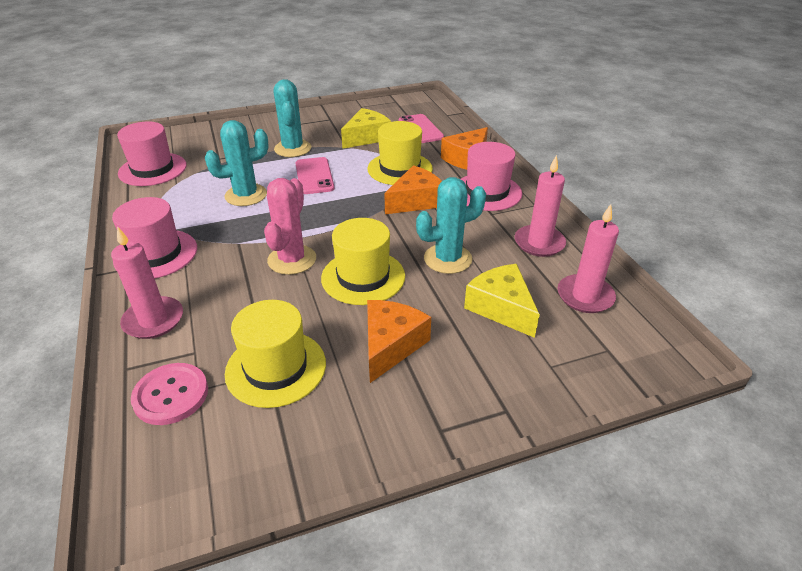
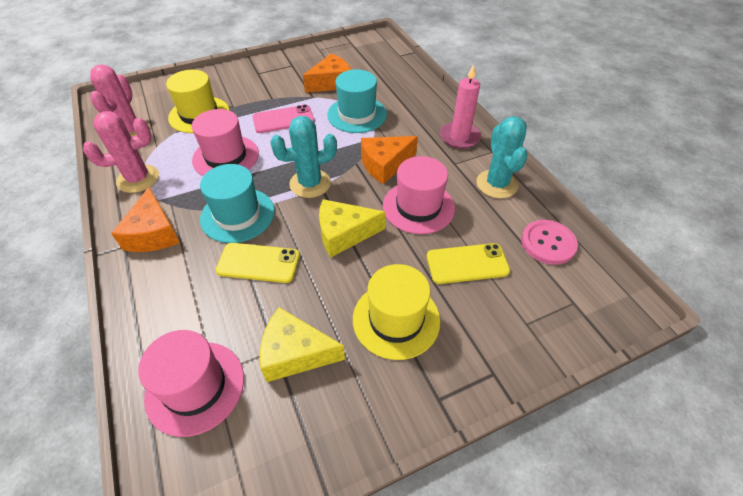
pink cactus: [264,178,316,275] = 1 -> [83,111,159,193] [90,64,150,137] = 2
pink candle: [111,226,183,339] [515,155,566,257] [557,204,619,313] = 3 -> [440,64,481,149] = 1
pink phone: [296,157,334,194] [399,114,444,143] = 2 -> [253,104,314,133] = 1
turquoise cactus: [205,120,269,206] [274,79,311,157] [416,177,486,274] = 3 -> [270,116,337,198] [476,116,528,198] = 2
turquoise hat: none = 0 -> [200,164,275,243] [327,69,387,133] = 2
yellow hat: [225,300,326,408] [321,218,405,305] [368,121,433,185] = 3 -> [166,70,229,133] [353,264,440,360] = 2
yellow phone: none = 0 -> [216,243,300,283] [427,243,510,284] = 2

